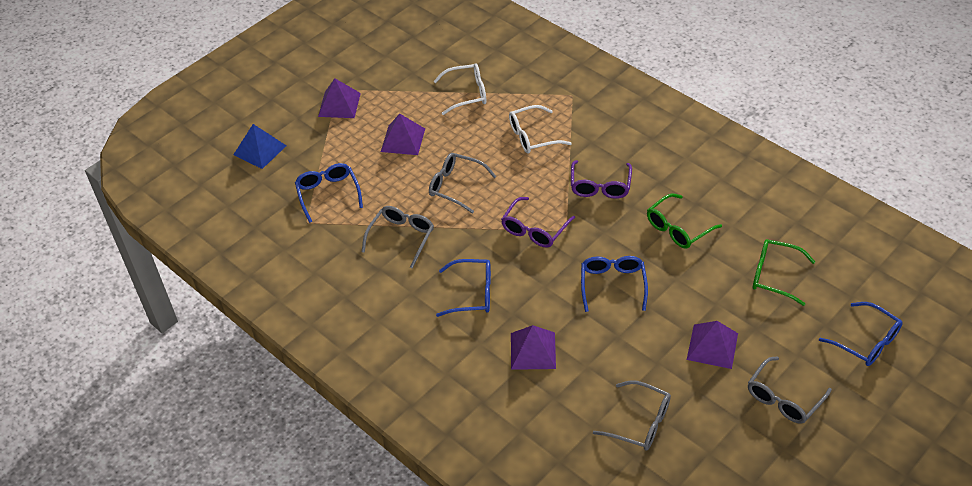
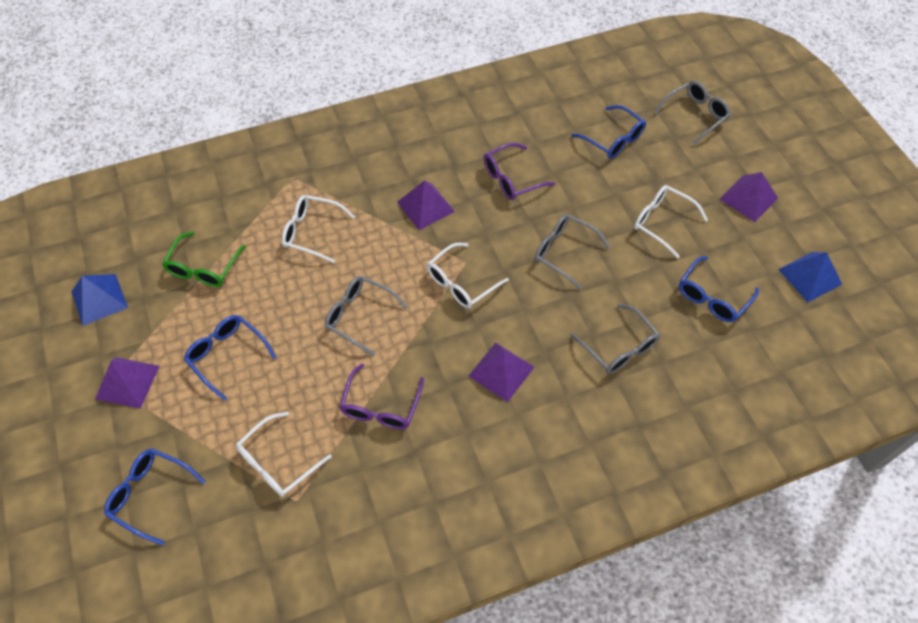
blue pyramid: [233,124,287,169] = 1 -> [71,274,128,326] [778,252,842,302] = 2
green glasses: [647,193,722,249] [753,239,815,306] = 2 -> [162,232,246,287] = 1
white glasses: [434,63,486,115] [509,105,572,153] = 2 -> [236,412,332,497] [282,195,355,263] [427,243,509,308] [634,185,708,258] = 4

